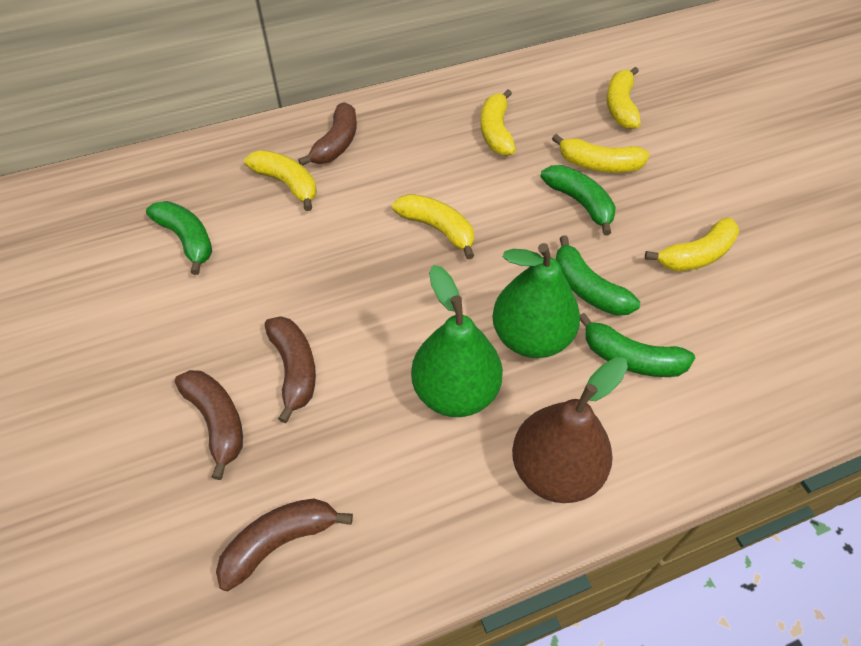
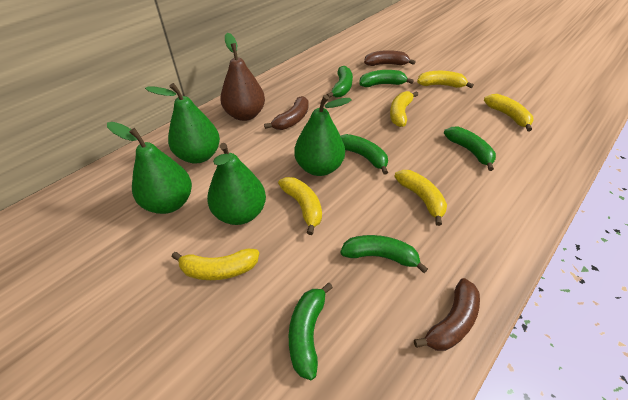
brown banana: [175,370,243,480] [216,498,353,592] [265,316,316,423] [298,102,357,166] = 4 -> [264,96,308,130] [364,50,416,66] [414,278,480,351] = 3
green banana: [146,201,212,275] [540,165,616,235] [556,236,640,316] [580,313,695,377] = 4 -> [289,283,333,380] [326,66,353,98] [340,235,428,273] [341,134,388,175] [359,70,414,87] [444,126,496,171] = 6
green pear: [411,265,503,417] [493,243,580,358] = 2 -> [107,122,192,214] [145,83,220,163] [207,143,266,225] [294,95,352,176] = 4

